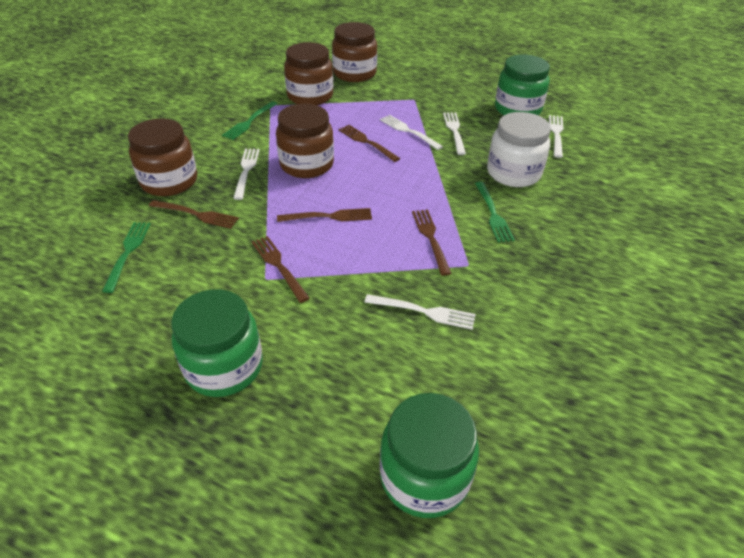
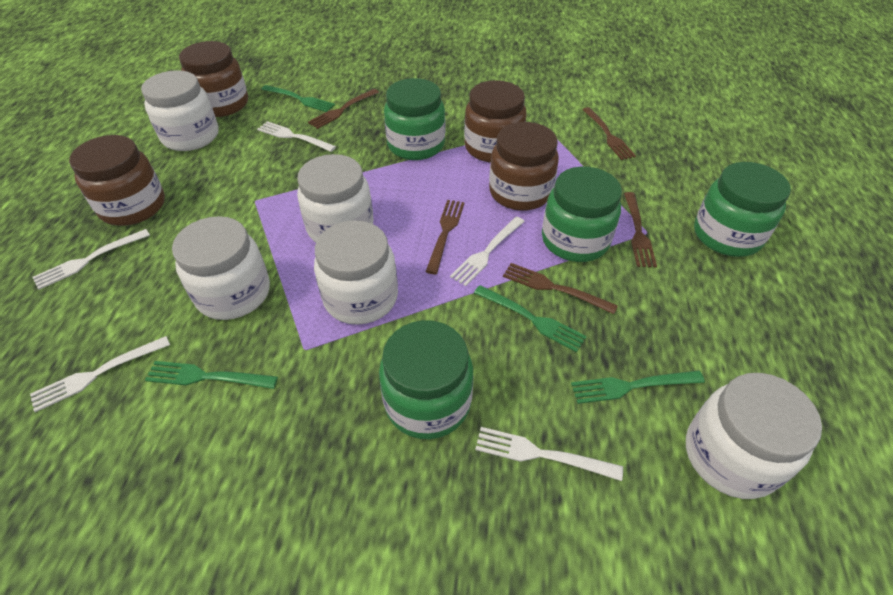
green fork: [102,222,151,293] [222,101,278,140] [475,182,515,242] = 3 -> [145,361,278,389] [261,85,335,112] [474,285,587,352] [571,371,705,404] = 4
green jar: [171,289,263,397] [380,393,479,518] [495,54,550,115] = 3 -> [379,320,473,439] [384,78,445,160] [542,166,622,262] [694,162,791,257] = 4
white jar: [487,112,551,187] = 1 -> [141,70,219,151] [172,216,270,320] [297,154,373,242] [314,220,398,325] [686,373,822,499] = 5

